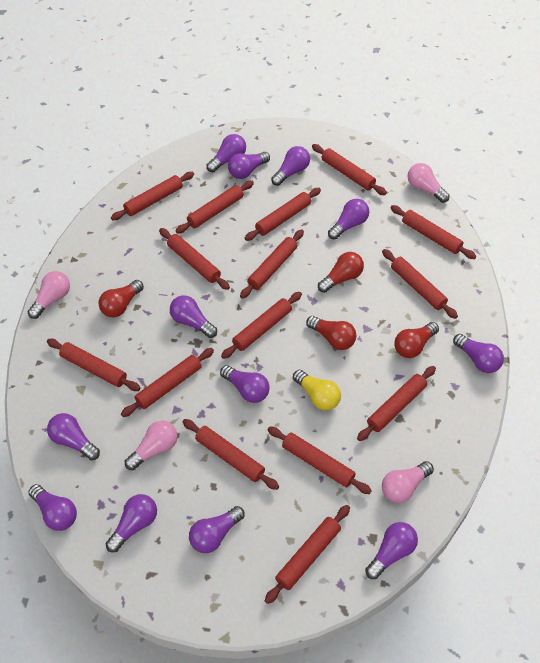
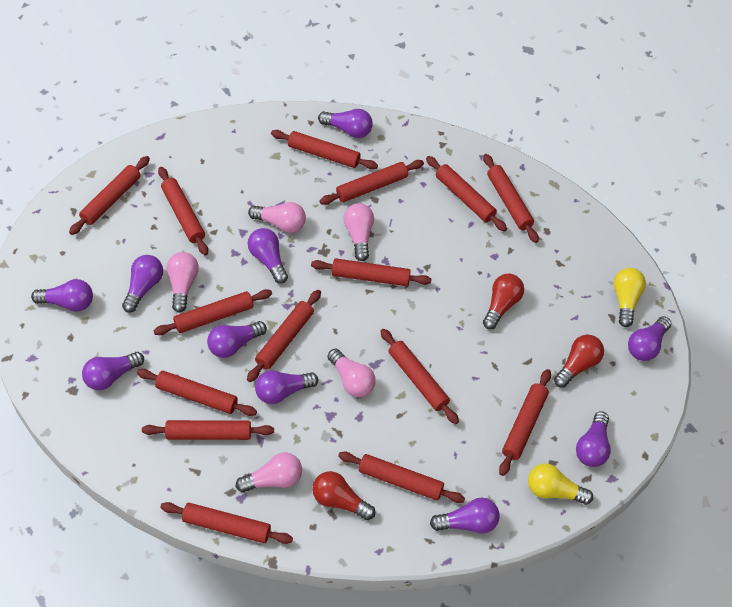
pink light bulb: [28,271,70,319] [125,421,178,470] [382,461,434,503] [408,163,450,203] = 4 -> [167,252,199,312] [236,453,302,493] [248,202,306,233] [327,349,376,397] [343,203,374,261] = 5
purple light bulb: [28,484,77,531] [47,413,100,460] [106,494,157,552] [170,295,217,338] [189,506,245,553] [207,134,246,172] [220,365,269,403] [228,152,270,179] [271,146,310,186] [328,199,369,240] [365,522,418,579] [453,334,504,373] = 12 -> [31,279,93,312] [82,352,144,390] [122,255,163,313] [207,321,267,358] [248,228,288,284] [255,370,318,404] [318,109,373,138] [430,498,500,534] [576,411,611,467] [628,316,672,361] = 10
red light bulb: [98,280,144,317] [306,316,356,350] [318,252,364,293] [394,322,439,358] = 4 -> [312,471,375,520] [483,274,524,329] [554,335,604,388] = 3
yellow light bulb: [293,370,341,410] = 1 -> [528,463,593,505] [614,268,646,327] = 2

